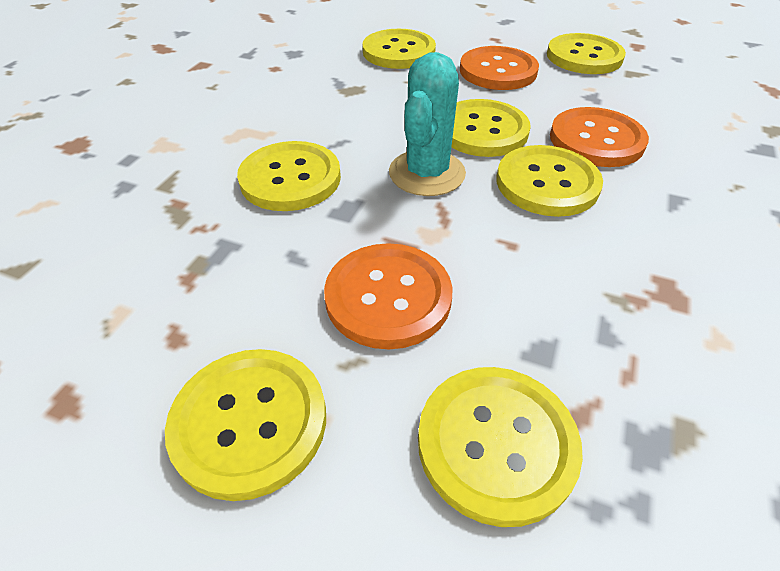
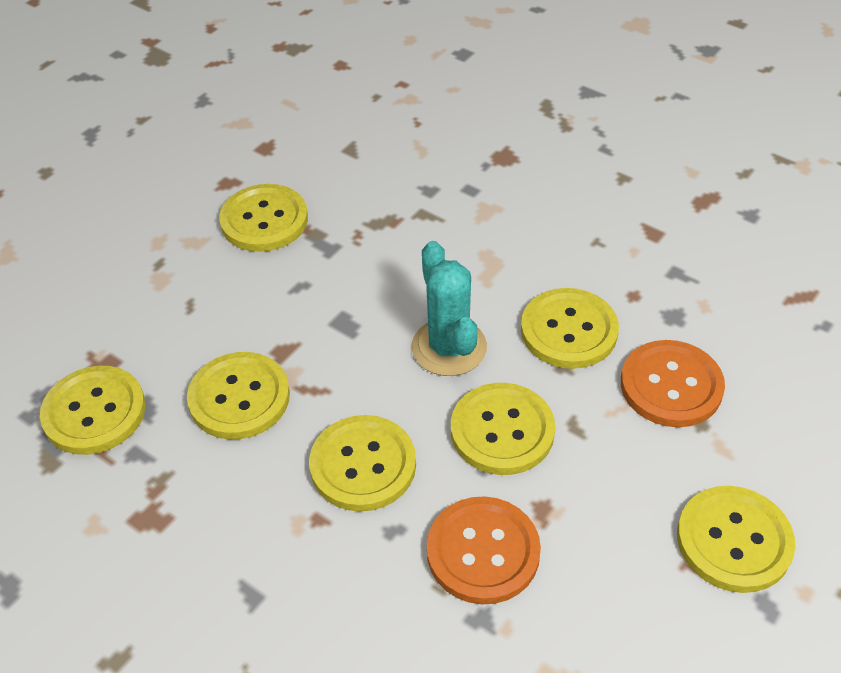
orange button: [324,243,453,349] [460,46,539,90] [550,107,649,167] = 3 -> [427,496,541,605] [621,340,725,427] = 2

